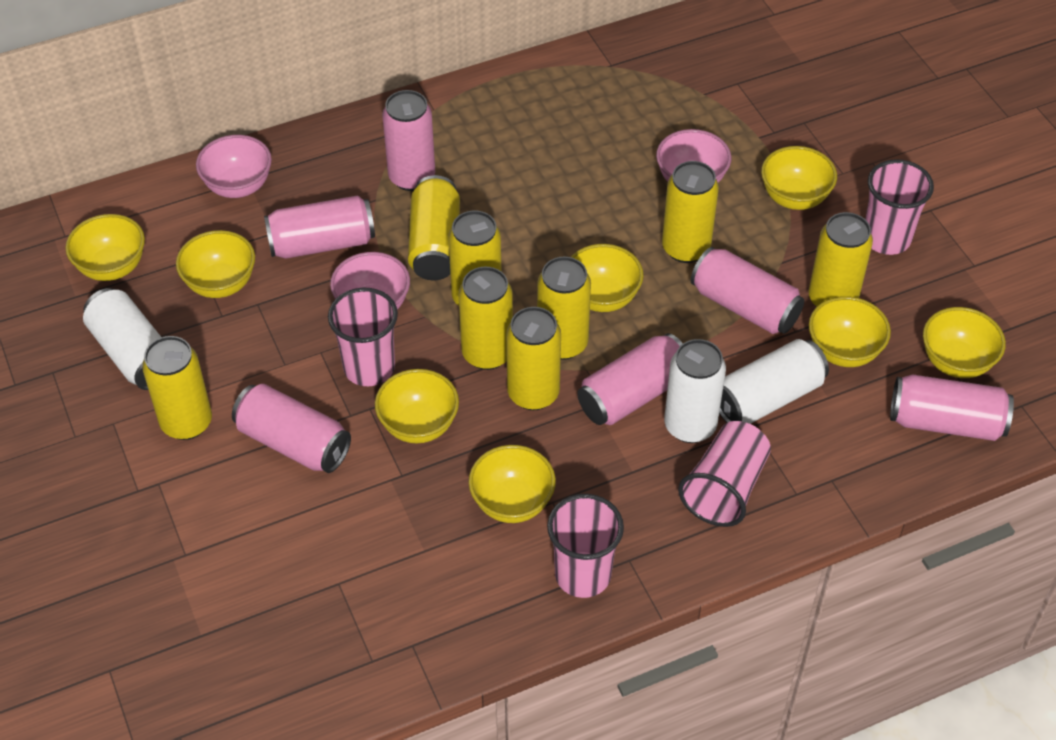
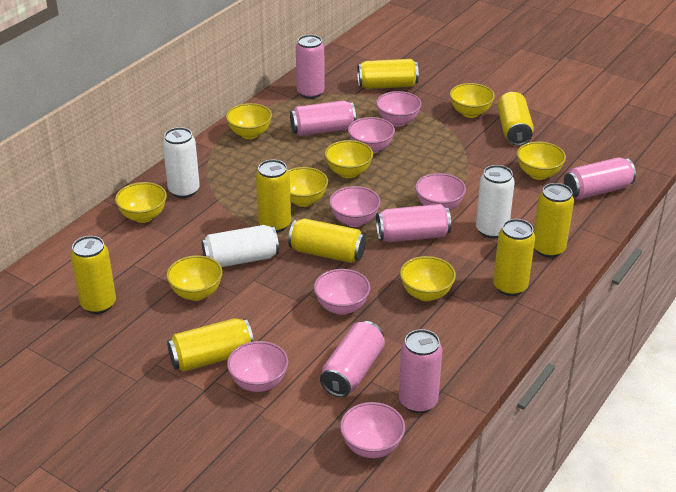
pink bowl: [196,135,272,198] [330,252,410,310] [656,129,731,183] = 3 -> [227,341,289,392] [314,269,370,315] [329,186,381,227] [340,402,405,458] [348,117,395,154] [376,91,422,127] [415,173,466,210] = 7
pink cup: [328,288,398,386] [547,494,624,598] [678,421,771,527] [865,159,934,255] = 4 -> none = 0

